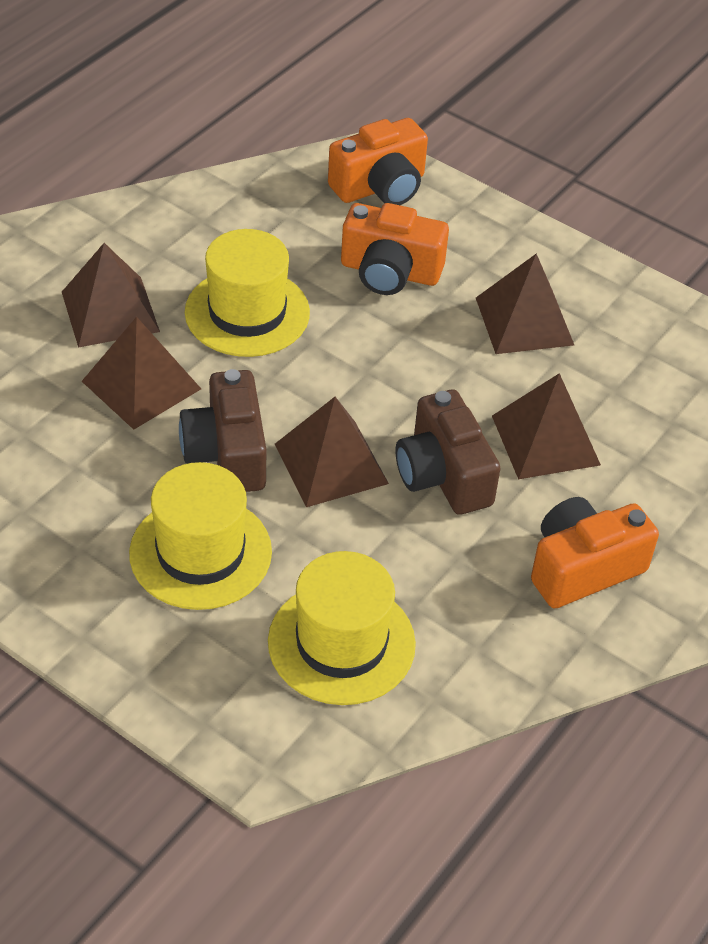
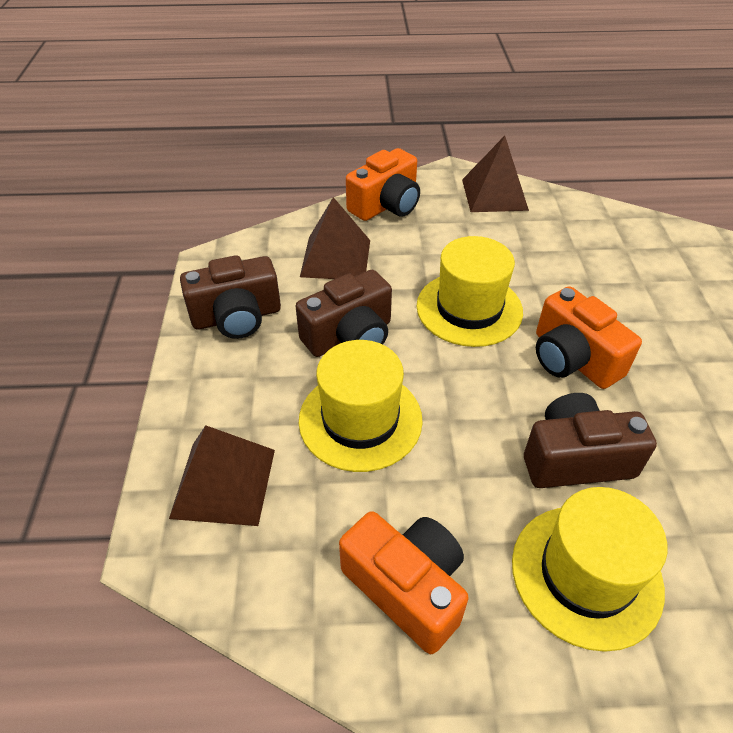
brown camera: [179,369,266,492] [395,389,501,515] = 2 -> [180,255,281,339] [295,270,392,357] [524,393,657,488] = 3
brown pyramid: [62,243,160,348] [82,317,201,430] [275,397,389,507] [476,254,574,354] [492,373,601,479] = 5 -> [169,425,275,526] [300,197,370,279] [462,136,529,212] = 3

